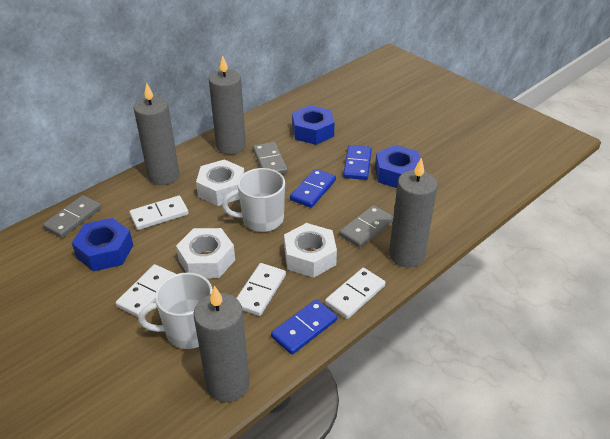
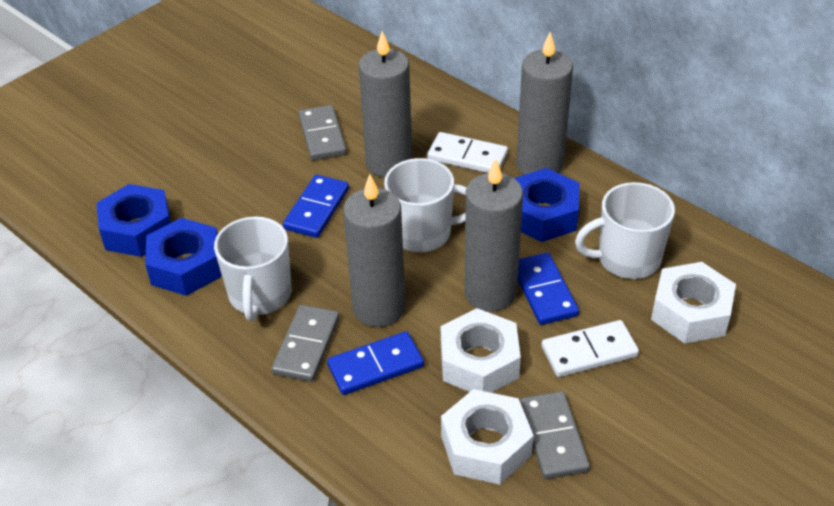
white domino: [116,264,176,317] [129,196,189,230] [236,263,286,316] [325,268,386,319] = 4 -> [427,132,508,173] [541,320,639,377] = 2
white mug: [138,272,213,349] [222,168,285,232] = 2 -> [214,216,292,321] [384,158,467,252] [575,182,675,279] = 3

